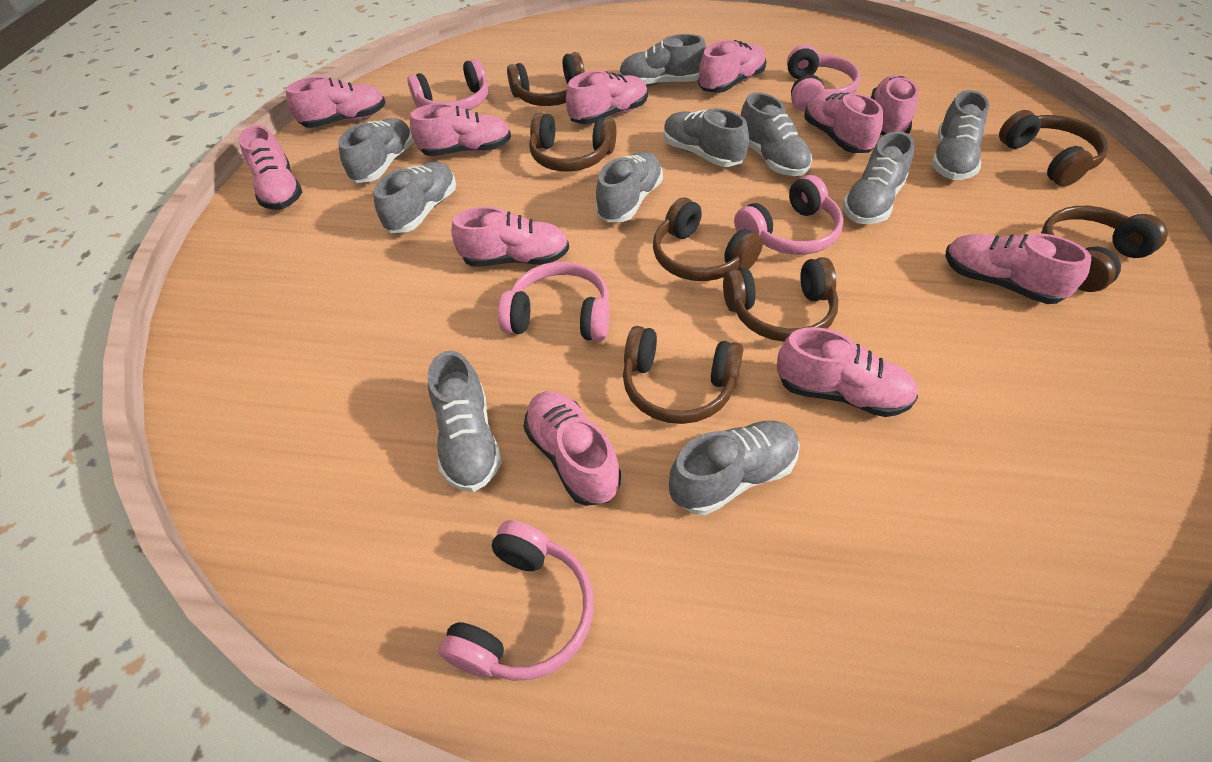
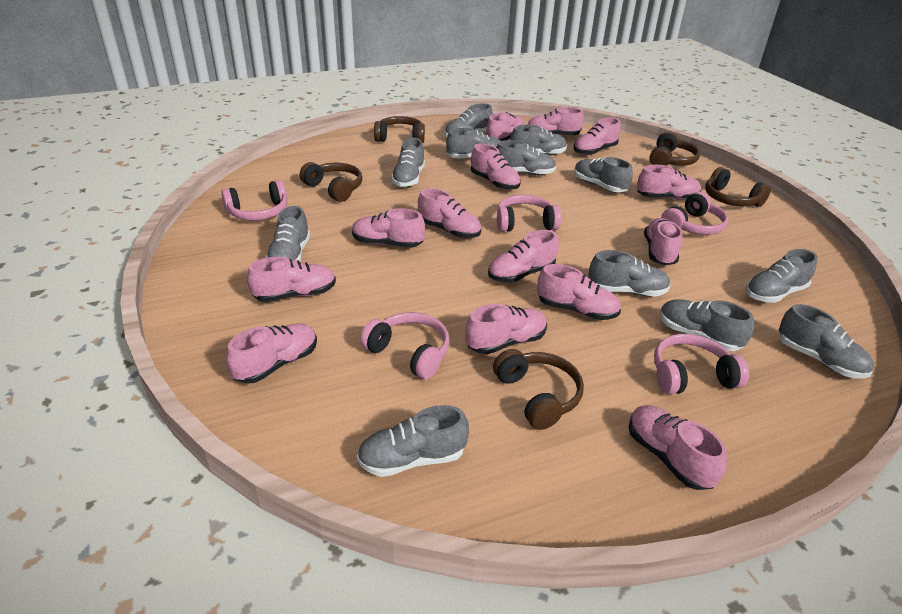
brown headphones: [507,52,585,106] [529,113,616,171] [623,326,744,424] [653,198,763,281] [723,257,839,342] [999,110,1109,187] [1041,206,1168,292] = 7 -> [300,162,362,202] [374,116,425,143] [493,349,584,430] [649,132,700,166] [705,167,771,207] = 5
grey shoe: [338,118,413,183] [374,162,456,233] [428,351,502,492] [595,152,663,222] [619,34,707,86] [664,108,749,167] [669,421,800,515] [741,92,812,176] [842,131,914,224] [932,90,989,180] = 10 -> [265,206,310,262] [357,405,469,477] [391,138,425,187] [445,103,493,137] [446,128,501,159] [496,140,556,175] [510,125,567,155] [574,157,633,192] [588,250,671,296] [660,299,754,351] [746,249,818,303] [779,304,874,379] = 12
pink shoe: [239,125,302,210] [286,76,386,128] [410,103,511,156] [451,206,569,267] [524,391,621,506] [566,70,648,124] [698,40,766,93] [777,327,918,417] [804,92,883,153] [871,75,919,135] [946,233,1091,304] = 11 -> [226,323,317,384] [247,257,336,302] [352,208,425,248] [418,188,481,238] [465,304,547,354] [471,143,521,190] [485,112,524,141] [488,230,558,283] [527,107,584,135] [537,264,621,320] [574,117,621,155] [629,405,727,490] [637,165,701,200] [644,218,682,265] = 14

